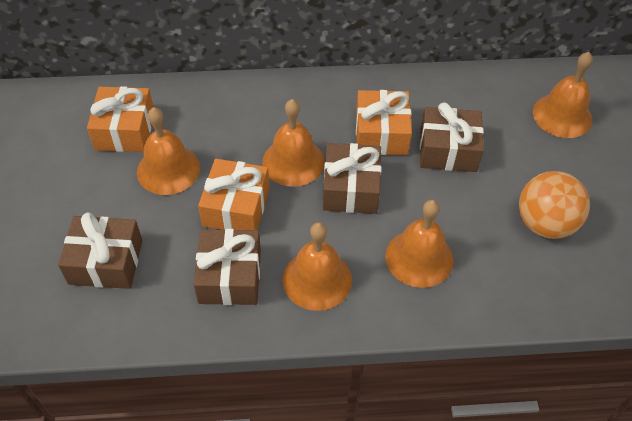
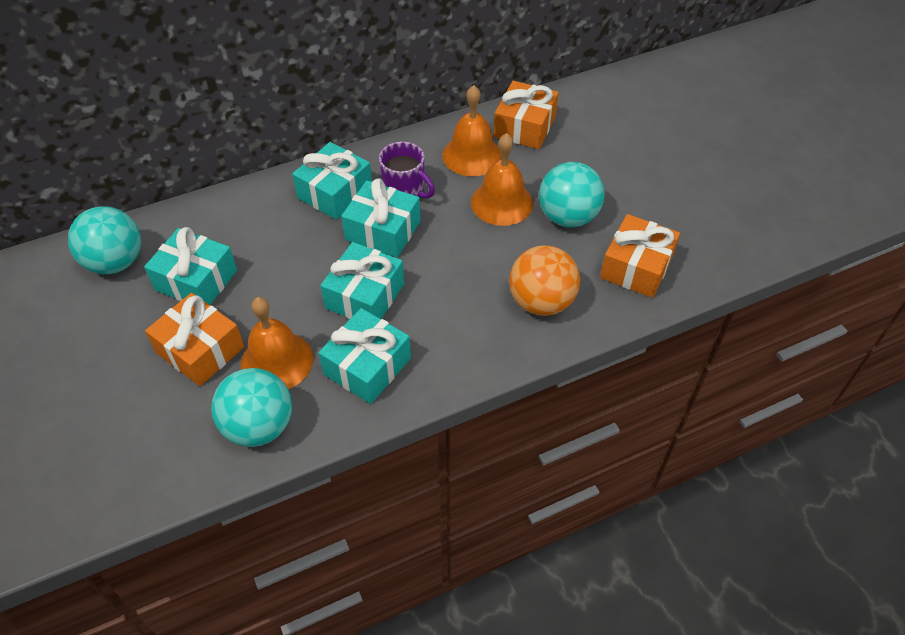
brown gift: [58,213,143,289] [194,229,261,305] [323,143,381,214] [420,102,484,172] = 4 -> none = 0
orange bell: [137,107,200,195] [262,99,325,187] [283,222,352,311] [385,200,453,288] [533,52,593,138] = 5 -> [241,297,313,389] [442,85,502,176] [471,133,533,226] = 3
purple mug: none = 0 -> [379,142,435,198] = 1
turquoise ball: none = 0 -> [68,207,141,274] [211,368,292,447] [539,162,605,227] = 3
turquoise gift: none = 0 -> [144,227,237,305] [292,142,372,220] [319,308,411,404] [320,242,404,319] [341,178,421,258] = 5

